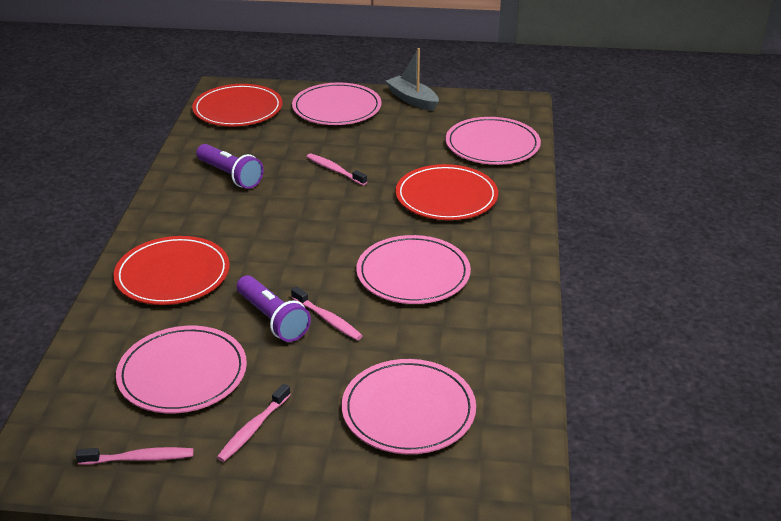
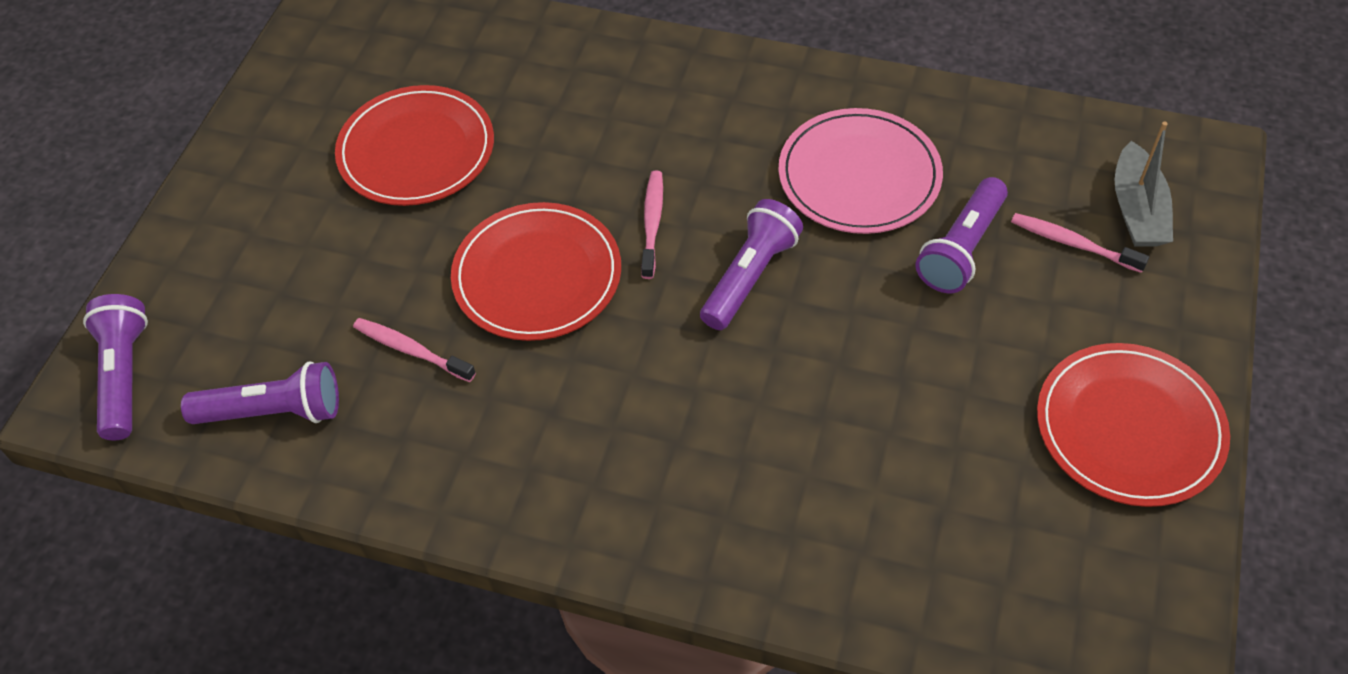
pink plate: [116,326,247,413] [292,83,382,125] [342,359,476,454] [357,235,471,304] [446,117,541,165] = 5 -> [778,108,943,234] = 1
pink toothbrush: [76,447,194,465] [217,384,291,462] [291,287,363,340] [307,153,367,185] = 4 -> [353,318,476,382] [641,171,663,279] [1011,213,1149,273] = 3
purple flashlight: [196,144,264,189] [237,275,311,342] = 2 -> [83,294,148,440] [181,362,339,424] [700,199,803,330] [915,177,1008,293] = 4

